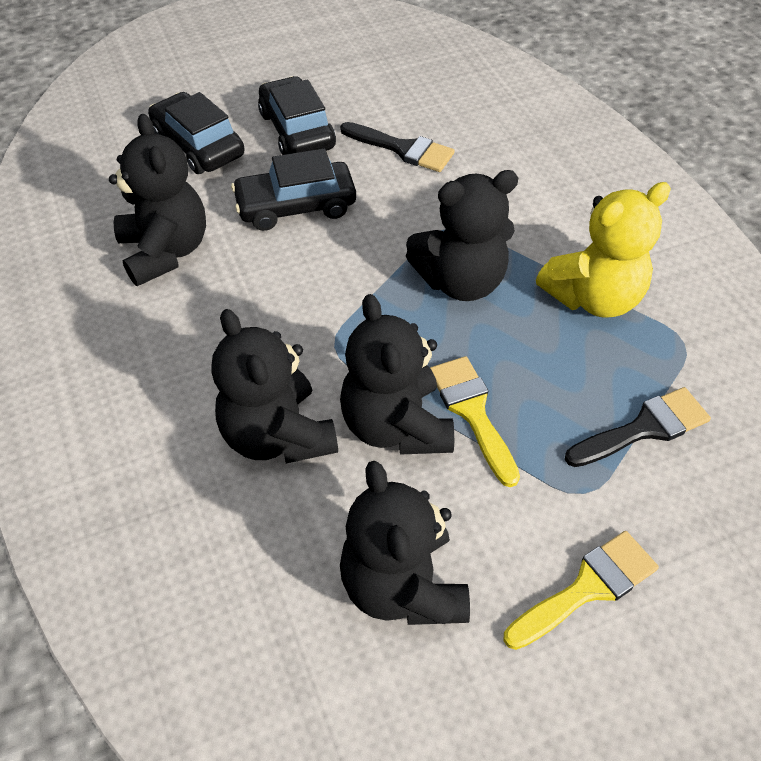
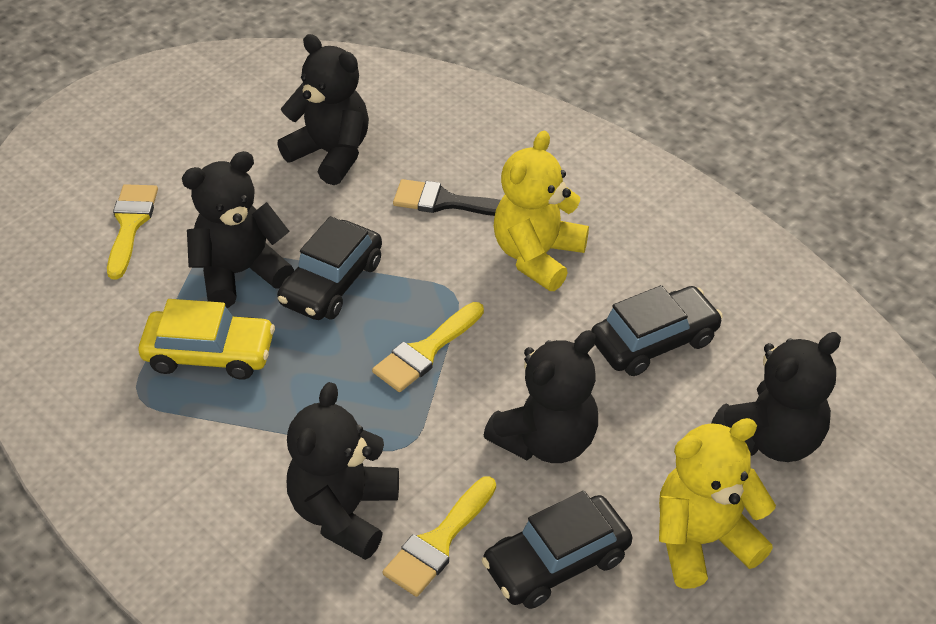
black brush: [340,122,455,172] [565,387,711,467] = 2 -> [393,179,501,216] = 1
yellow brush: [430,356,520,487] [504,531,659,650] = 2 -> [107,184,158,279] [372,302,484,392] [383,476,496,597] = 3
yellow car: none = 0 -> [138,299,275,380] = 1
yellow teddy bear: [536,182,671,318] = 1 -> [494,131,589,291] [659,418,776,589] = 2

